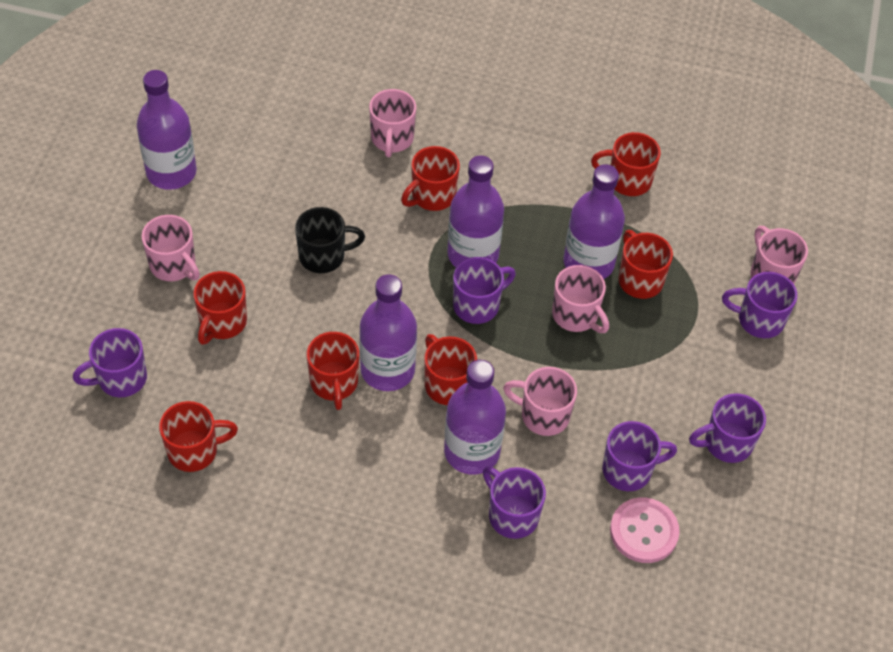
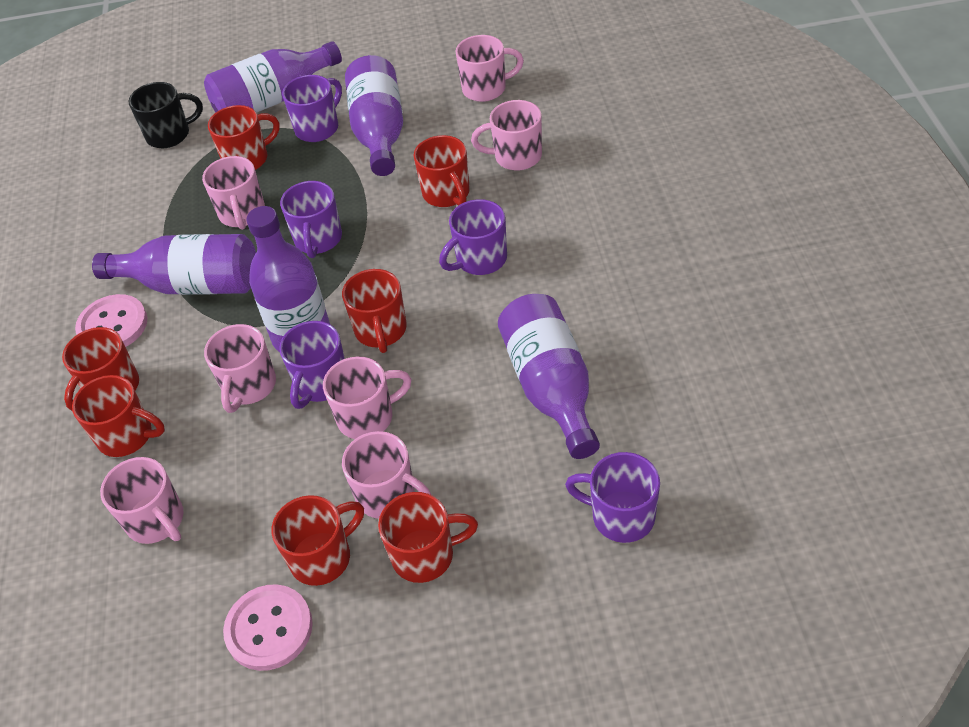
pink button: [610,497,680,563] = 1 -> [75,294,148,347] [223,584,313,671] = 2
pink mug: [141,215,200,281] [369,89,416,157] [503,367,577,436] [552,265,609,333] [750,226,808,284] = 5 -> [100,457,183,544] [202,156,265,230] [204,324,276,413] [323,357,411,439] [342,431,432,519] [455,35,524,102] [471,100,542,171] = 7
purple mug: [73,328,147,397] [453,257,516,324] [483,467,546,539] [602,421,677,491] [689,393,766,463] [722,272,797,338] = 6 -> [279,321,345,409] [280,181,342,258] [282,75,342,142] [439,199,507,275] [565,452,660,543] = 5

